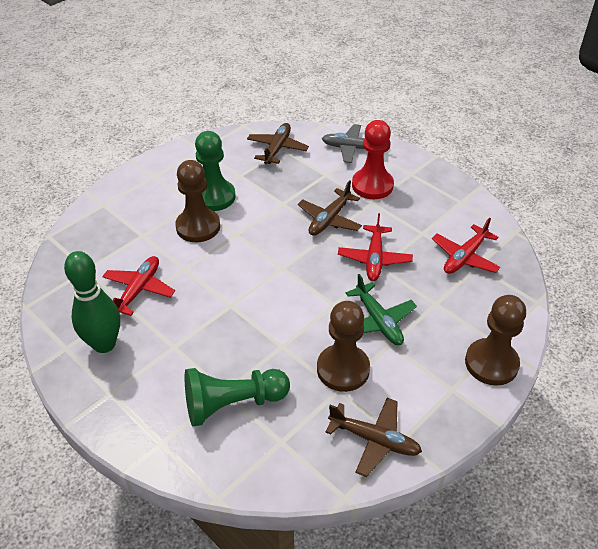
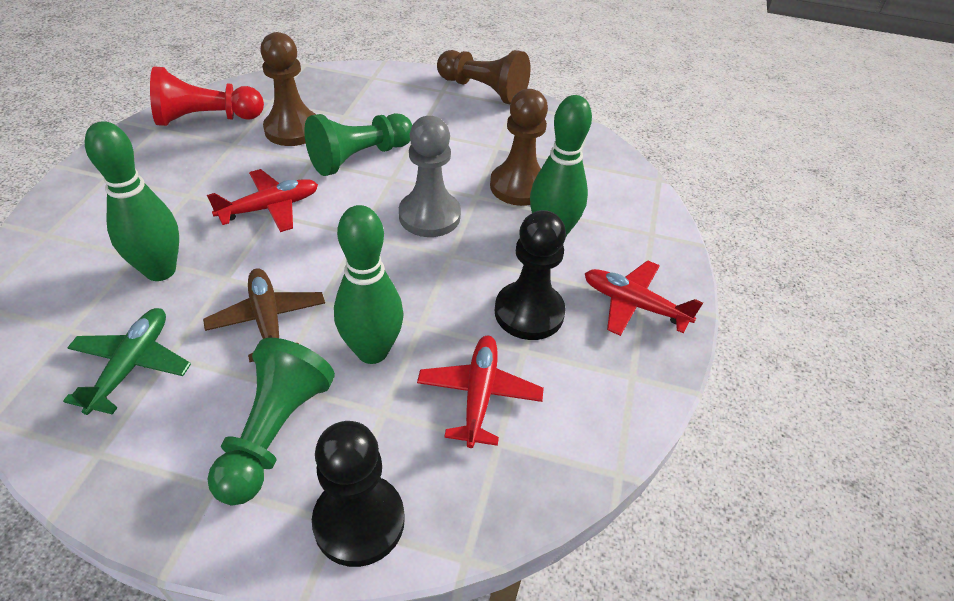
black pawn: none = 0 -> [312,421,405,567] [495,210,566,340] = 2
brown plane: [247,123,309,164] [298,180,362,236] [325,398,422,477] = 3 -> [203,268,325,362] = 1
green bowling pin: [64,251,120,353] = 1 -> [85,121,179,281] [334,205,404,364] [530,95,592,236] = 3
grey pawn: none = 0 -> [399,116,461,237] = 1
grey plane: [322,124,384,163] = 1 -> none = 0

